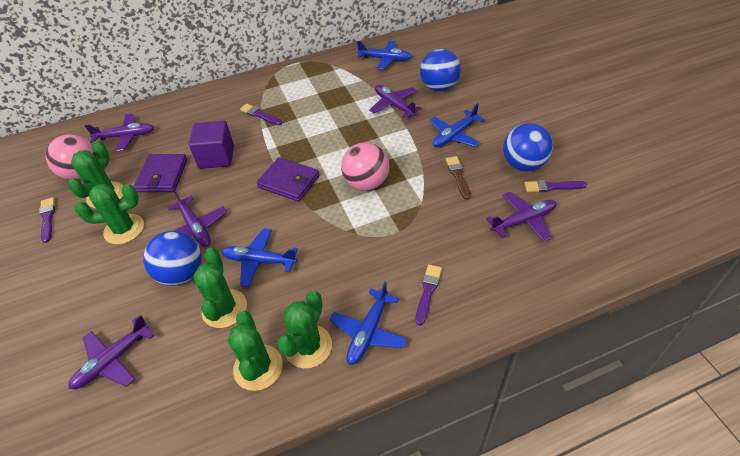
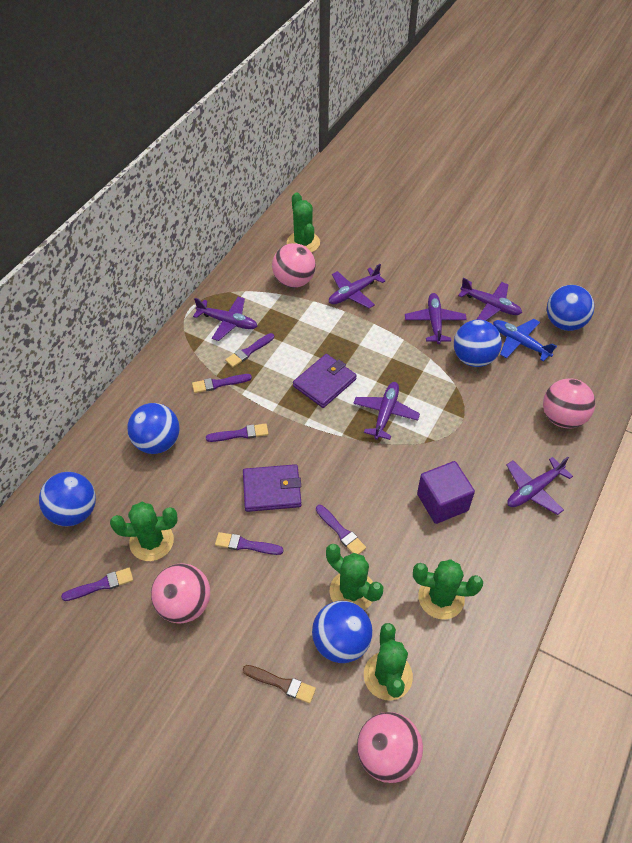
blue ball: [143,231,202,286] [420,49,461,91] [503,123,553,171] = 3 -> [39,472,96,526] [127,403,179,454] [312,601,373,663] [454,319,502,367] [547,285,594,331] = 5
blue plane: [221,228,298,287] [329,282,407,365] [357,41,412,70] [430,103,485,147] = 4 -> [493,319,557,362] = 1
pink ball: [46,134,96,180] [341,142,390,191] = 2 -> [151,563,210,624] [272,243,316,288] [357,712,423,783] [543,378,595,428] = 4
purple brush: [39,197,55,243] [240,103,282,125] [415,264,442,325] [524,180,587,192] = 4 -> [61,568,133,601] [192,374,252,393] [206,423,268,442] [215,532,284,555] [225,333,274,367] [316,505,366,555] = 6
purple plane: [68,315,155,389] [85,114,154,152] [168,190,227,247] [369,85,422,118] [486,192,556,242] = 5 -> [193,297,257,341] [329,264,385,308] [353,382,420,440] [405,293,467,344] [458,278,522,321] [507,457,573,515] = 6

